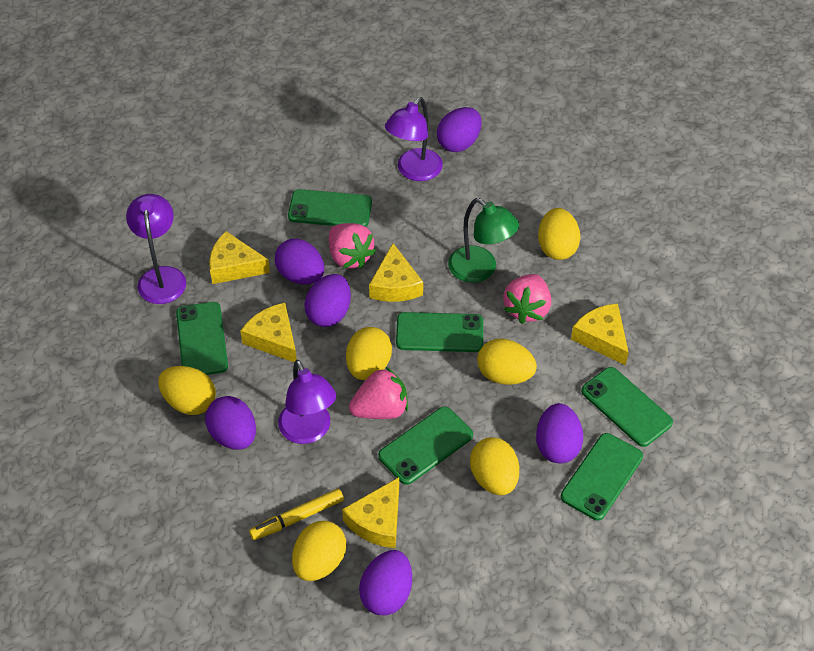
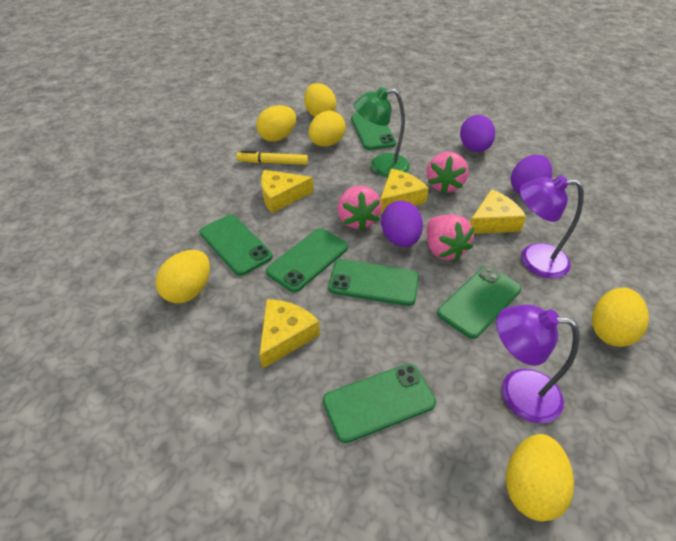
purple egg: [205,396,256,450] [275,239,324,284] [304,274,351,327] [359,550,412,615] [437,107,482,152] [536,403,583,463] = 6 -> [381,200,423,247] [460,115,495,152] [511,155,552,194] = 3
purple lamp: [126,194,186,304] [278,360,336,444] [385,97,443,181] = 3 -> [496,305,580,423] [520,175,584,278] = 2
yellow cheese: [209,231,270,284] [240,303,297,362] [342,477,399,548] [369,243,423,302] [571,303,629,365] = 5 -> [259,299,320,369] [261,170,313,213] [380,169,429,214] [470,189,526,234] = 4

